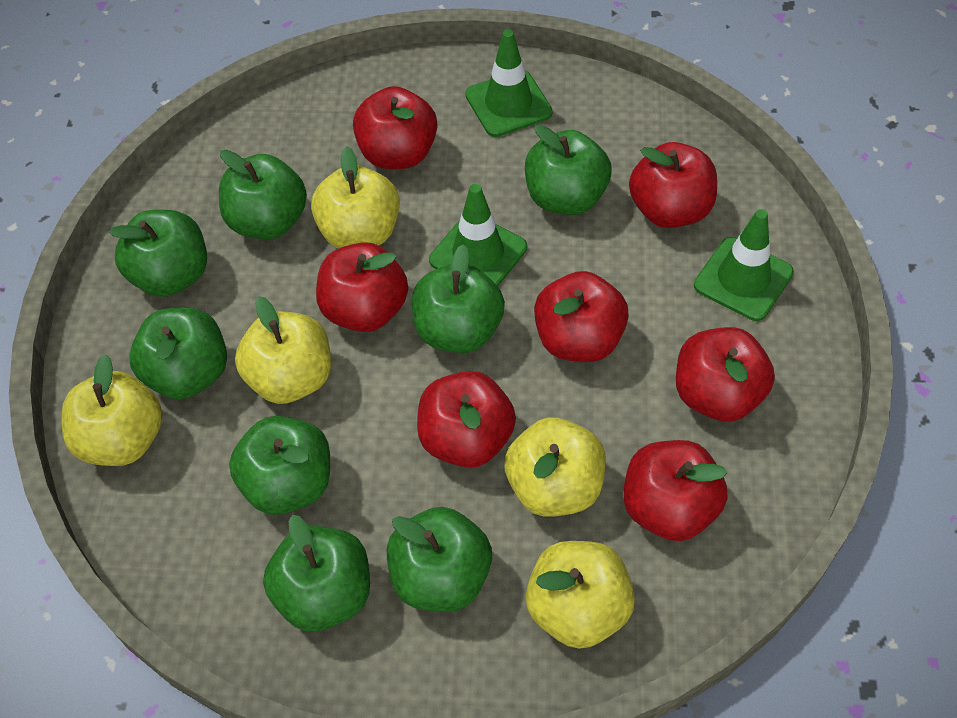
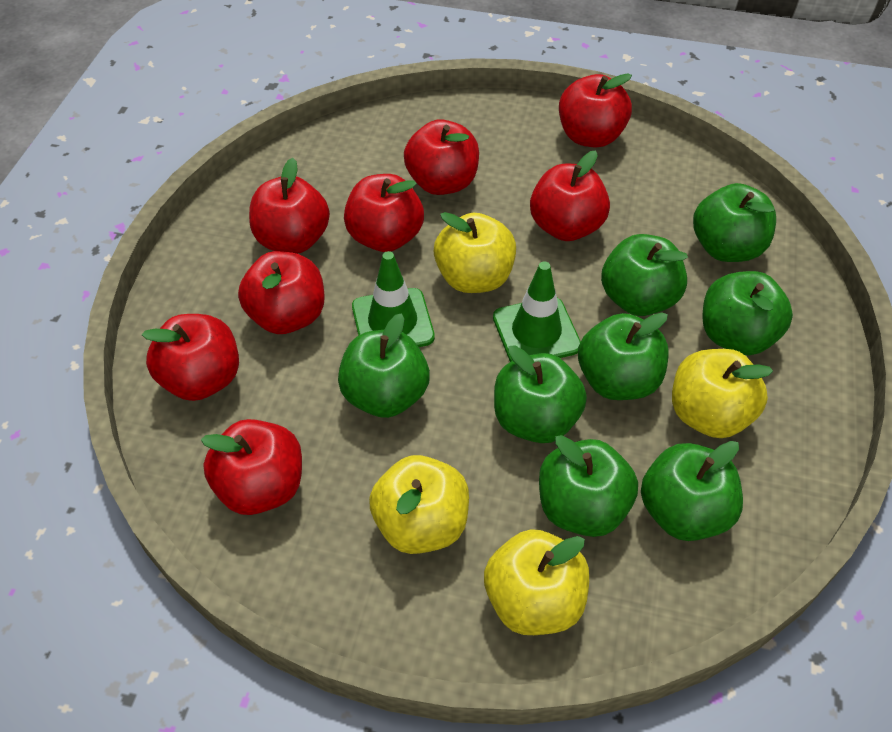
green traffic cone: [429,184,527,287] [465,29,553,137] [694,209,794,321] = 3 -> [352,251,435,347] [493,261,581,362] = 2
red apple: [316,242,408,332] [353,86,437,169] [417,371,516,468] [534,271,629,362] [623,440,727,541] [629,142,717,228] [676,327,775,422] = 7 -> [142,314,239,401] [201,419,302,515] [238,251,325,334] [249,158,330,254] [344,174,424,252] [404,119,479,195] [530,151,610,241] [559,73,632,147] = 8
yellow apple: [61,354,162,466] [235,296,331,404] [311,147,400,249] [504,417,606,517] [526,541,635,649] = 5 -> [369,455,469,554] [434,212,516,293] [484,529,589,635] [672,349,773,438] = 4

